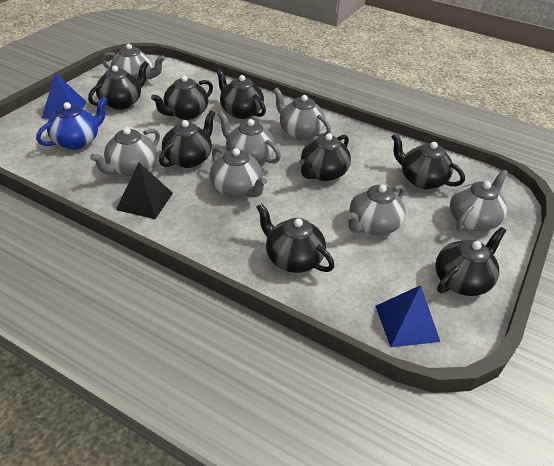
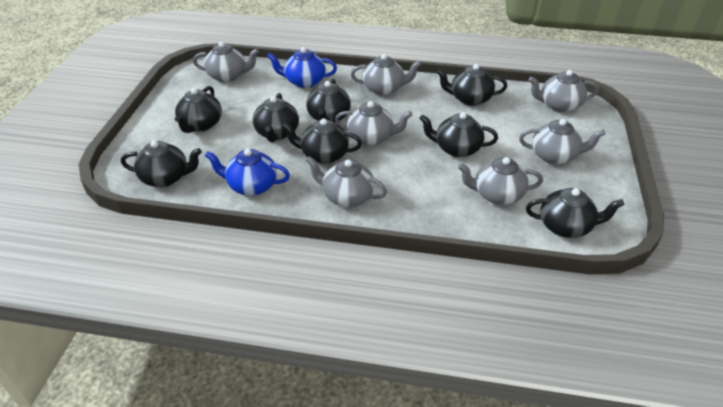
black pyramid: [116,163,173,219] = 1 -> none = 0
blue pyramid: [42,73,86,119] [375,285,440,347] = 2 -> none = 0
blue teapot: [36,96,108,150] = 1 -> [205,149,290,196] [267,47,337,88] = 2

